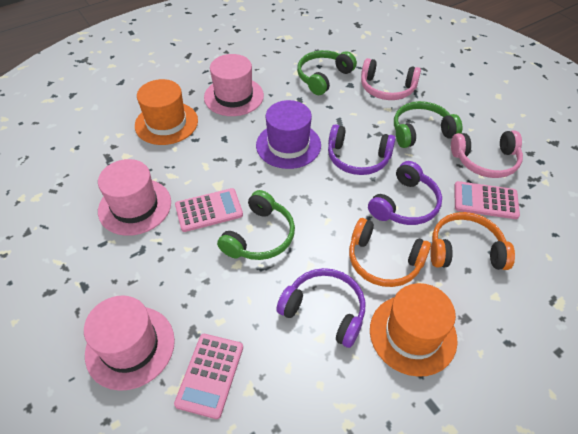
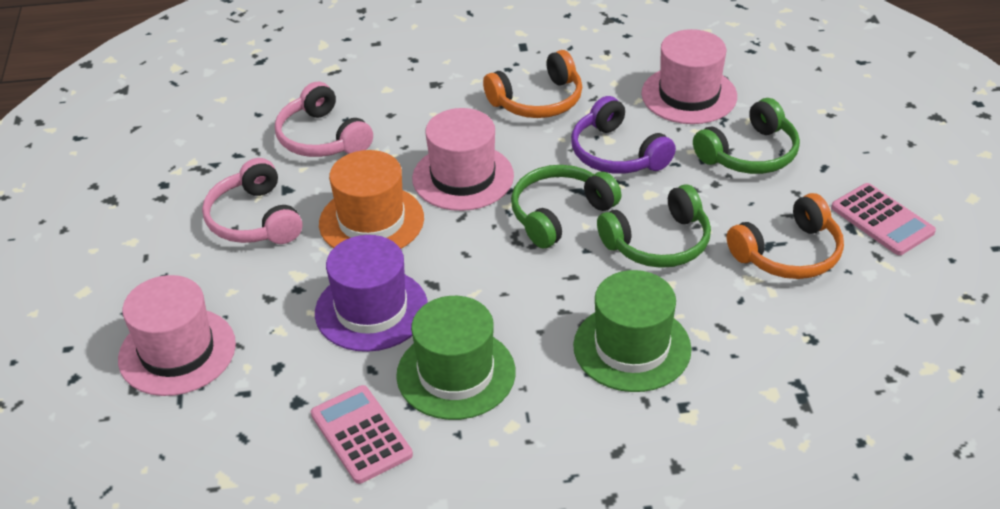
green hat: none = 0 -> [396,296,516,420] [573,270,692,392] = 2
orange hat: [135,79,198,145] [370,283,458,377] = 2 -> [319,150,424,249] = 1
pink calculator: [174,334,243,419] [175,188,243,232] [454,181,520,219] = 3 -> [311,385,413,484] [831,183,936,255] = 2
purple headphones: [276,268,365,348] [328,124,396,175] [368,161,442,225] = 3 -> [571,96,676,174] = 1

